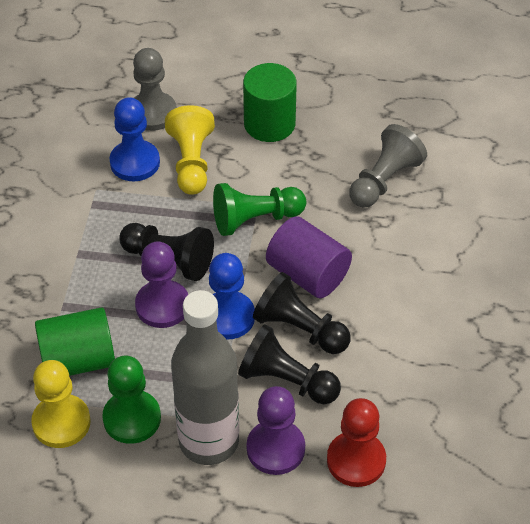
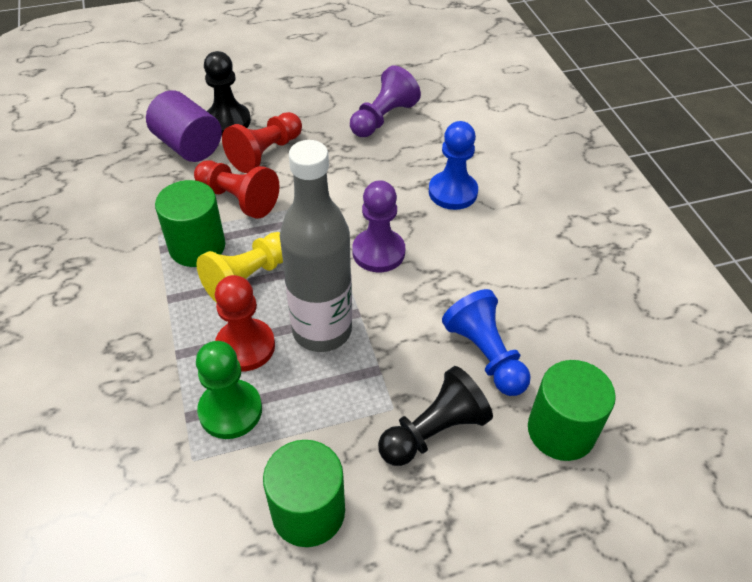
black pawn: [119,223,214,281] [238,324,341,404] [253,272,351,354] = 3 -> [204,51,251,134] [378,366,493,466] = 2
green cylinder: [35,307,115,376] [243,63,297,142] = 2 -> [155,180,225,267] [263,440,345,547] [528,360,616,461] = 3
green pawn: [102,356,161,444] [213,183,306,236] = 2 -> [196,341,262,439] = 1
grey pawn: [133,48,177,131] [349,124,427,208] = 2 -> none = 0
red pawn: [327,398,386,487] = 1 -> [194,160,280,219] [215,275,275,371] [222,112,302,173] = 3
yellow pawn: [31,360,91,448] [165,105,215,195] = 2 -> [196,232,283,303] = 1

